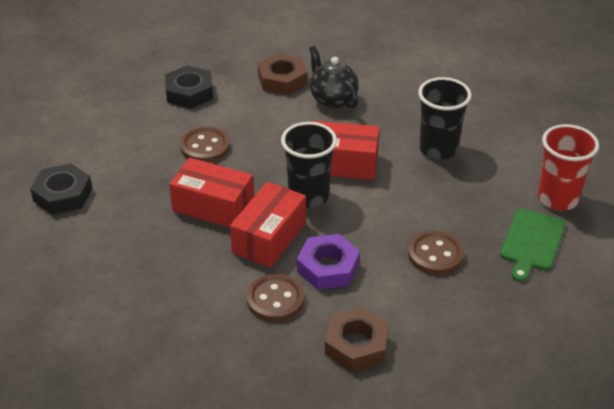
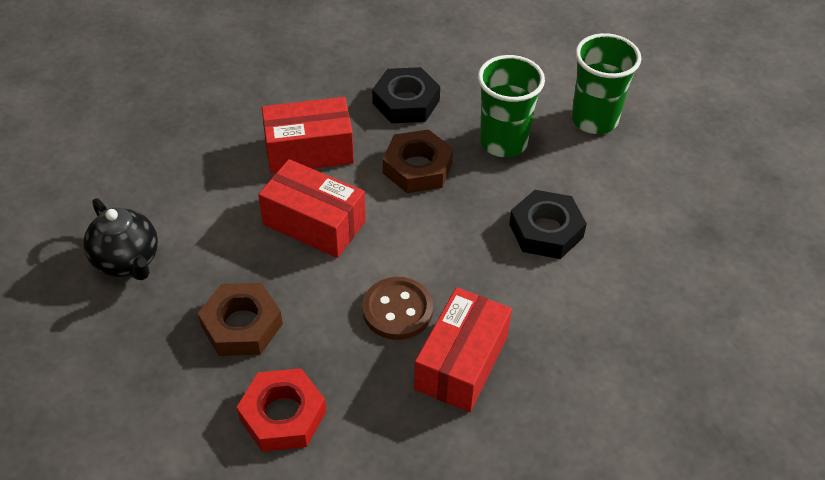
black cup: [281,122,337,208] [418,77,472,160] = 2 -> none = 0
brown button: [180,127,230,163] [246,274,304,322] [408,231,464,275] = 3 -> [362,277,433,340] = 1
green cup: none = 0 -> [478,55,545,157] [571,33,641,134] = 2
green cutting board: [500,209,566,282] = 1 -> none = 0
purple nut: [297,234,360,290] = 1 -> none = 0
red cup: [538,124,599,211] = 1 -> none = 0
red nut: none = 0 -> [237,368,326,452] = 1

